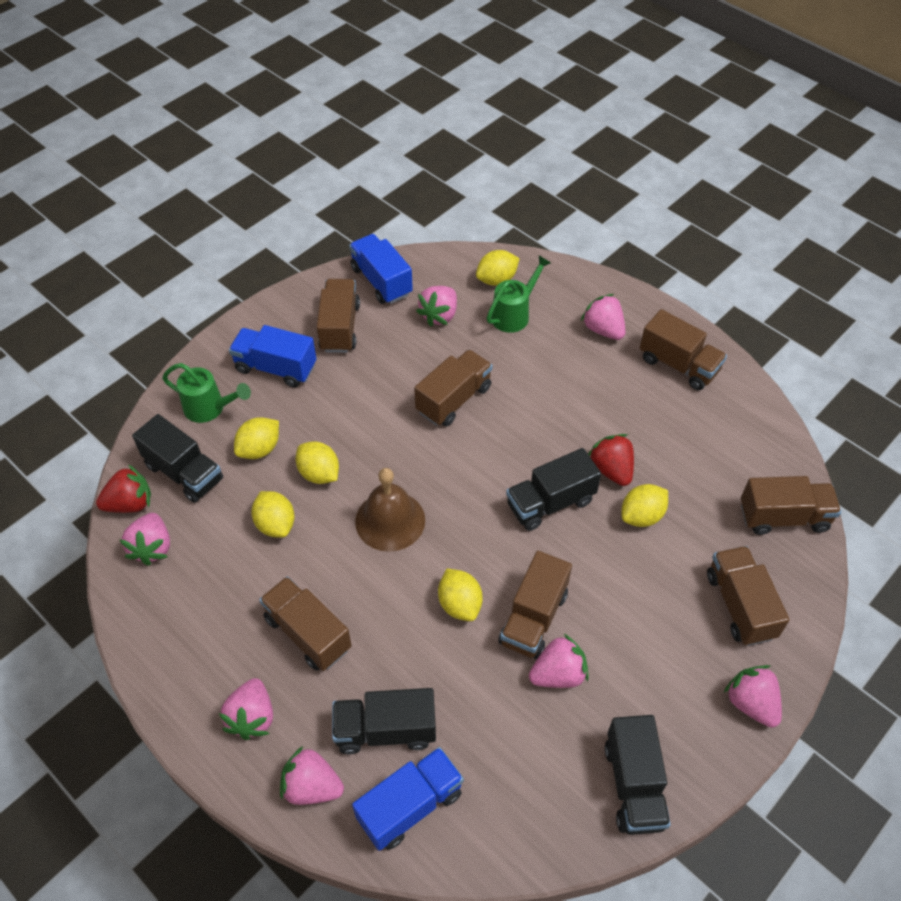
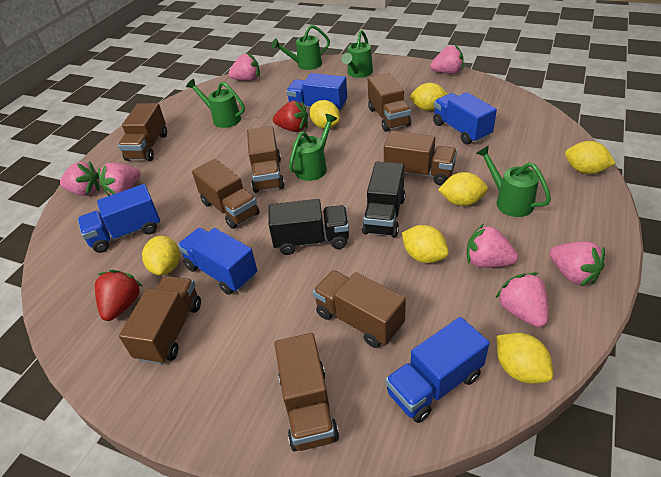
black truck: [132,414,223,503] [332,688,436,755] [506,448,601,531] [605,715,671,835] = 4 -> [269,199,349,255] [362,162,405,237] = 2
blue truck: [229,325,316,388] [349,234,413,304] [352,747,464,851] = 3 -> [78,184,160,253] [178,228,257,295] [286,73,347,111] [385,317,490,423] [433,92,497,144] = 5
brown bell: [355,468,425,552] = 1 -> none = 0
brown truck: [259,576,352,671] [317,279,360,353] [414,349,493,426] [498,551,572,659] [640,309,727,390] [707,546,790,646] [741,476,841,535] = 7 -> [118,103,167,161] [119,276,201,365] [192,159,259,229] [247,126,285,193] [274,333,339,451] [313,270,406,348] [368,73,411,132] [384,131,457,186] = 8
green watering can: [162,363,251,423] [487,255,551,333] = 2 -> [186,79,245,128] [271,25,330,70] [289,114,337,181] [342,30,373,78] [476,145,551,217] = 5
yellow lemon: [234,417,279,459] [251,491,295,538] [295,441,339,484] [438,569,483,621] [476,250,520,286] [622,484,668,527] = 6 -> [142,236,180,275] [309,100,340,129] [402,225,449,263] [410,83,448,111] [438,172,488,206] [497,333,553,384] [565,141,616,174] = 7

